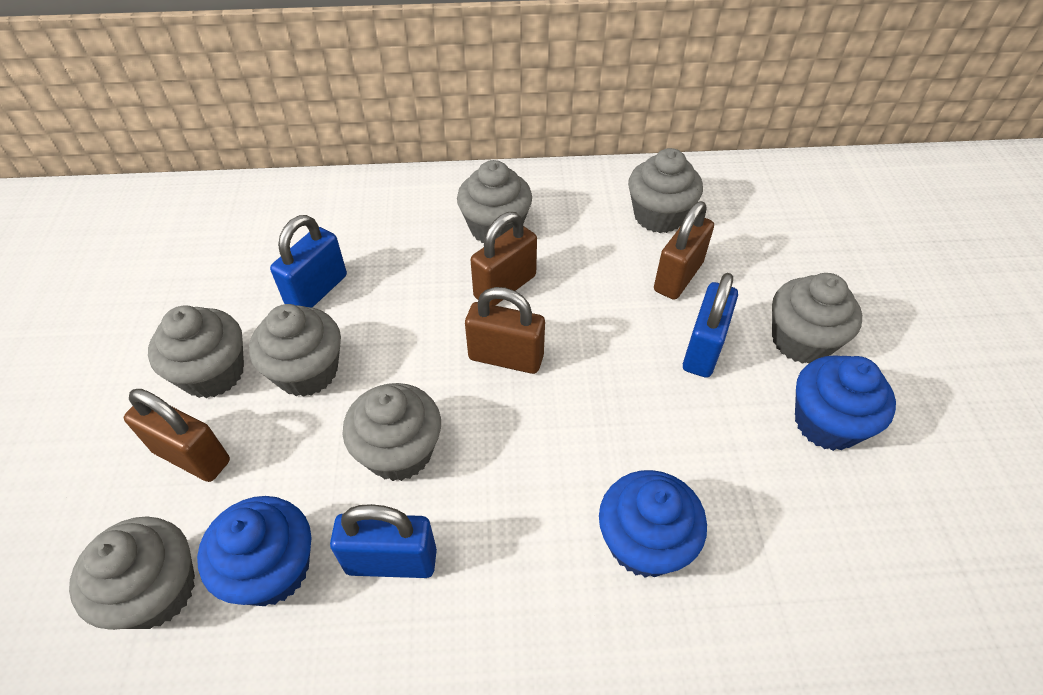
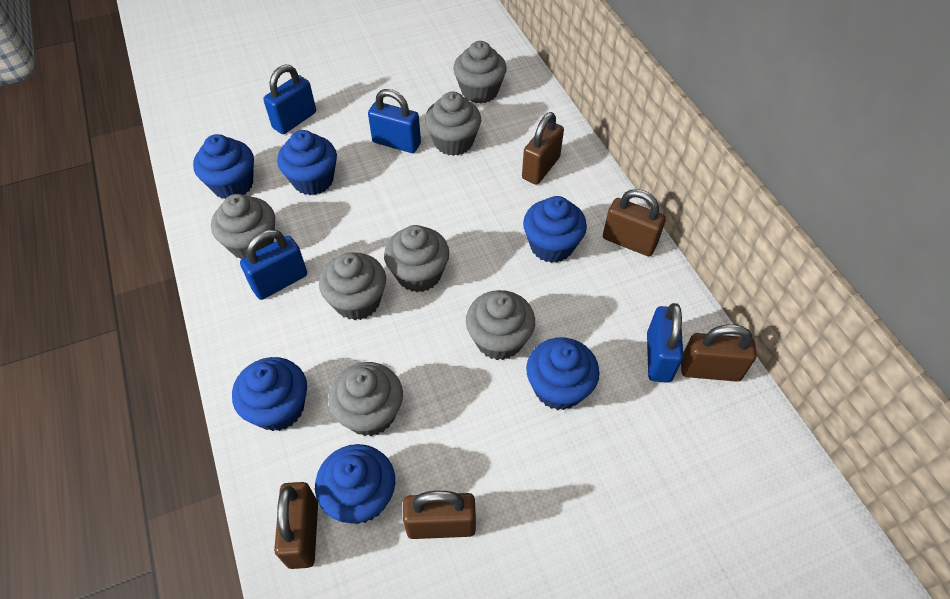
blue cupcake: [197,496,312,606] [599,470,707,578] [795,355,896,451] = 3 -> [193,134,254,199] [232,357,307,431] [277,130,337,195] [315,444,395,524] [523,196,587,263] [526,337,599,410] = 6
blue padlock: [270,215,347,308] [330,504,437,578] [683,273,738,378] = 3 -> [240,230,307,300] [263,65,316,134] [368,89,421,153] [647,303,683,383] = 4
brown padlock: [124,389,230,482] [465,287,545,374] [470,212,537,306] [654,201,714,300] = 4 -> [274,482,318,569] [403,491,476,539] [522,112,564,185] [603,189,666,256] [681,324,757,382] = 5

